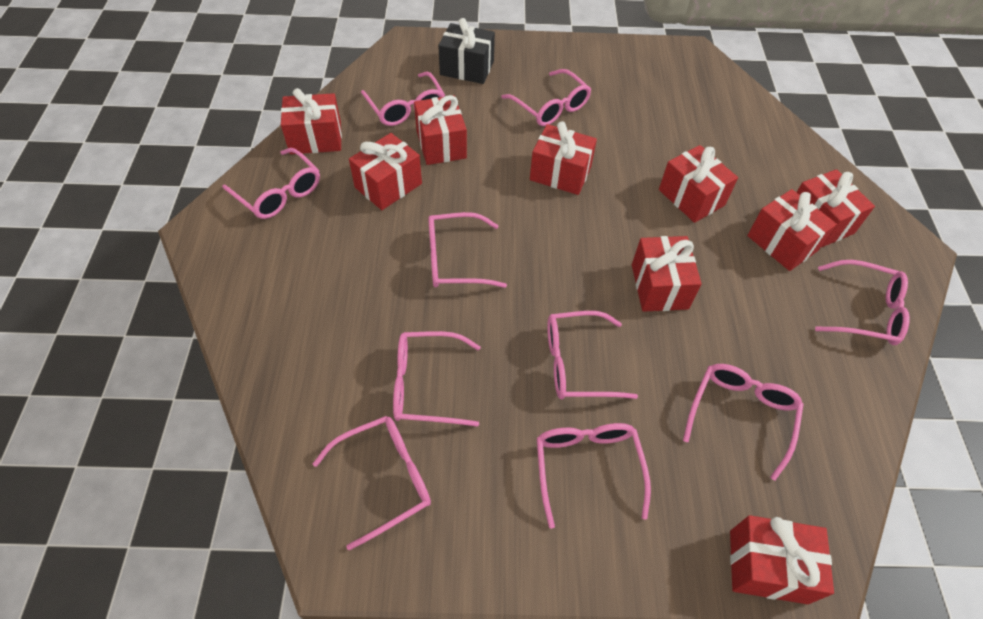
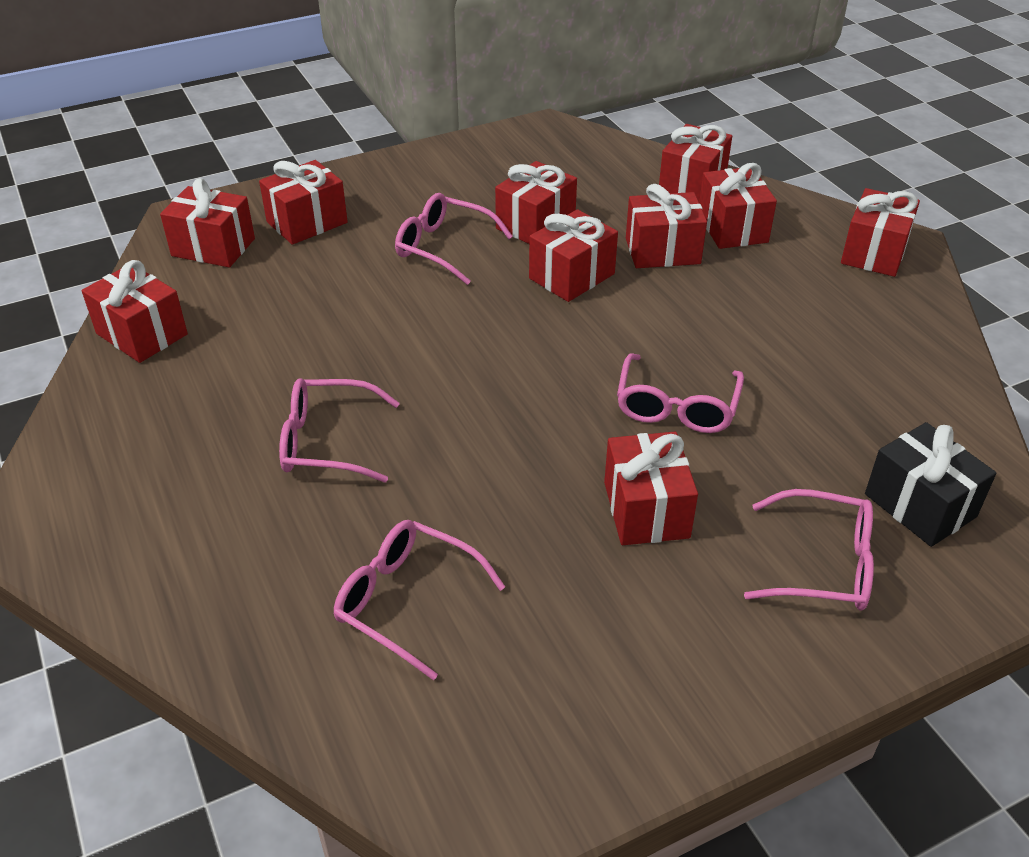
pink glasses: [222,148,320,219] [313,416,431,551] [361,72,445,126] [393,331,481,427] [428,212,507,288] [501,69,591,126] [537,423,651,529] [547,311,638,399] [683,364,804,481] [815,260,910,345] = 10 -> [279,378,400,483] [334,520,505,680] [395,193,513,285] [617,353,744,433] [744,489,874,611] = 5
red gift: [281,88,342,154] [349,133,422,210] [414,95,467,165] [530,121,597,195] [632,236,702,312] [659,145,738,223] [730,515,834,604] [747,189,837,271] [797,169,875,247] = 9 -> [82,260,188,363] [160,178,255,267] [259,160,348,245] [495,161,577,244] [529,209,618,302] [604,432,698,545] [626,184,707,268] [659,124,732,201] [699,163,777,249] [841,188,920,277] = 10

